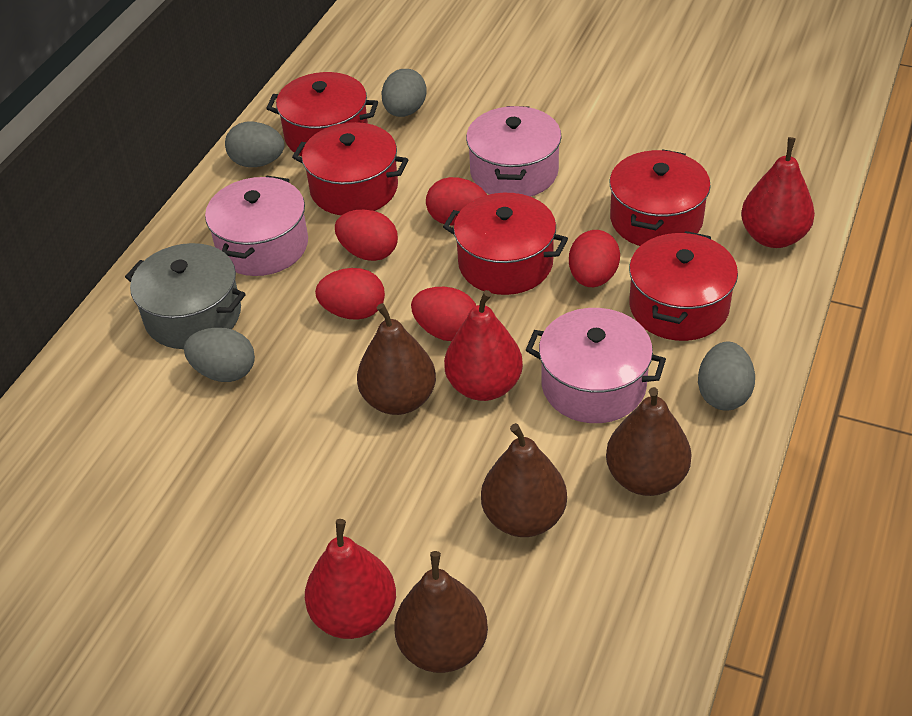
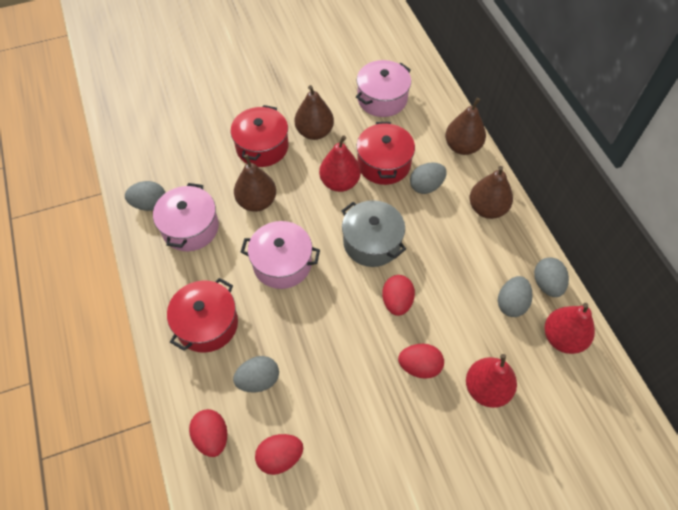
grey egg: [184,327,255,382] [225,122,284,167] [381,69,427,117] [698,342,755,411] = 4 -> [125,181,165,211] [233,356,279,392] [410,162,447,194] [498,276,533,317] [534,257,569,297] = 5
red egg: [315,268,385,320] [335,210,398,261] [411,287,476,341] [426,177,487,226] [569,230,620,287] = 5 -> [189,409,227,457] [255,434,303,475] [382,275,415,316] [398,344,444,379] = 4
red pot: [266,72,378,157] [292,122,409,215] [443,193,568,295] [610,149,711,246] [629,231,738,341] = 5 -> [167,278,238,353] [231,105,288,167] [356,122,415,185] = 3

